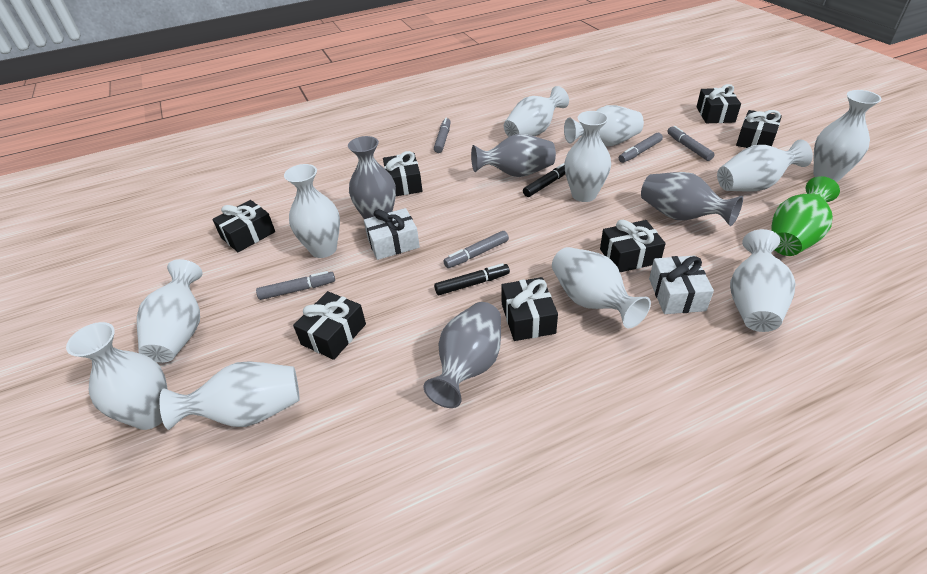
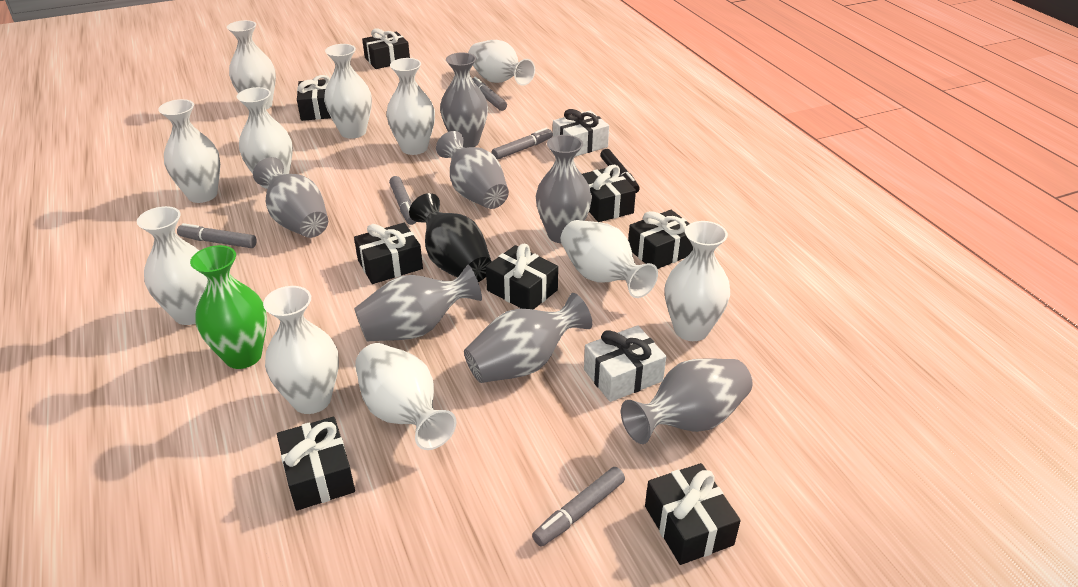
black gift: [212,200,275,252] [293,291,366,360] [383,151,422,196] [501,277,558,341] [600,220,666,272] [696,84,741,123] [736,110,782,148] = 7 -> [277,417,355,511] [297,75,331,121] [354,223,423,284] [362,28,410,69] [486,244,558,310] [582,165,636,222] [628,210,693,269] [645,463,741,565] = 8
black marker: [434,263,510,295] [523,162,565,197] = 2 -> [600,149,640,193] = 1
black vase: none = 0 -> [409,193,492,282] = 1
grey vase: [348,136,396,219] [423,302,501,408] [471,134,556,177] [641,172,743,226] = 4 -> [253,157,328,238] [354,265,482,341] [436,131,509,209] [440,52,488,148] [464,293,592,383] [536,135,592,243] [621,358,753,444] = 7

